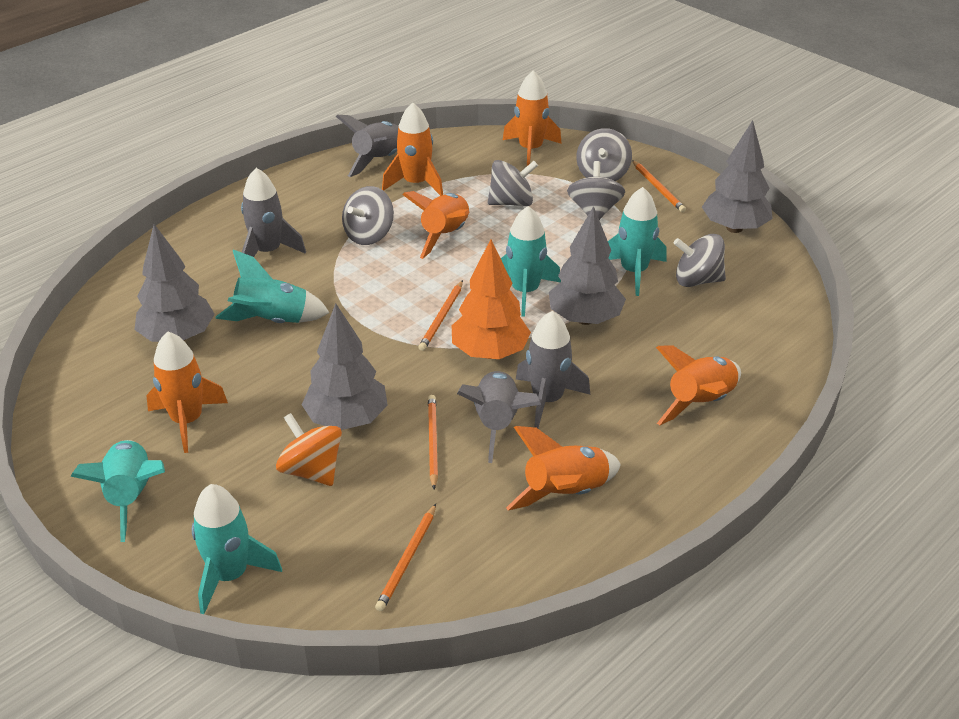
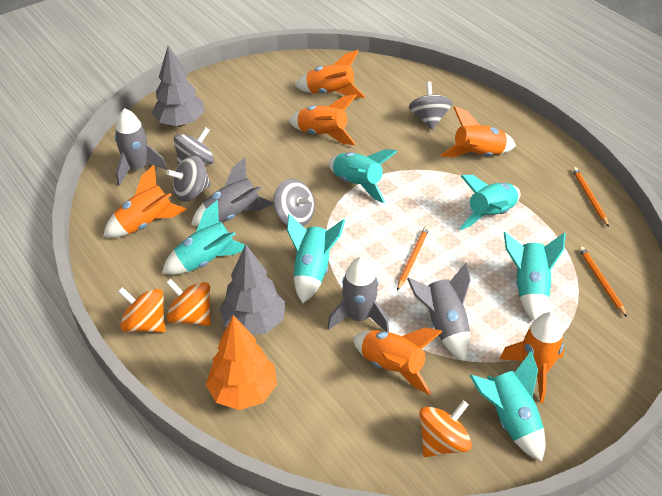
grey spinning top: [342,186,394,245] [488,160,538,206] [567,161,625,220] [576,128,632,181] [674,234,726,287] = 5 -> [166,155,211,202] [174,127,214,165] [273,179,315,226] [409,82,453,130] = 4
grey tree: [134,224,215,342] [302,303,388,430] [549,206,626,325] [702,120,773,233] = 4 -> [152,45,204,127] [219,245,285,335] = 2
orange pencil: [375,504,436,611] [418,280,463,351] [428,395,438,489] [632,160,686,212] = 4 -> [397,226,429,291] [572,167,609,227] [579,246,627,317] = 3
orange spinning top: [276,413,342,486] = 1 -> [118,287,166,332] [166,279,211,326] [419,400,472,457] = 3
turquoise rocket: [70,440,165,542] [192,484,282,614] [216,249,330,323] [501,206,561,317] [608,187,667,296] = 5 -> [162,200,249,275] [287,214,345,303] [329,149,398,203] [459,175,521,230] [470,351,545,462] [504,232,566,321] = 6

